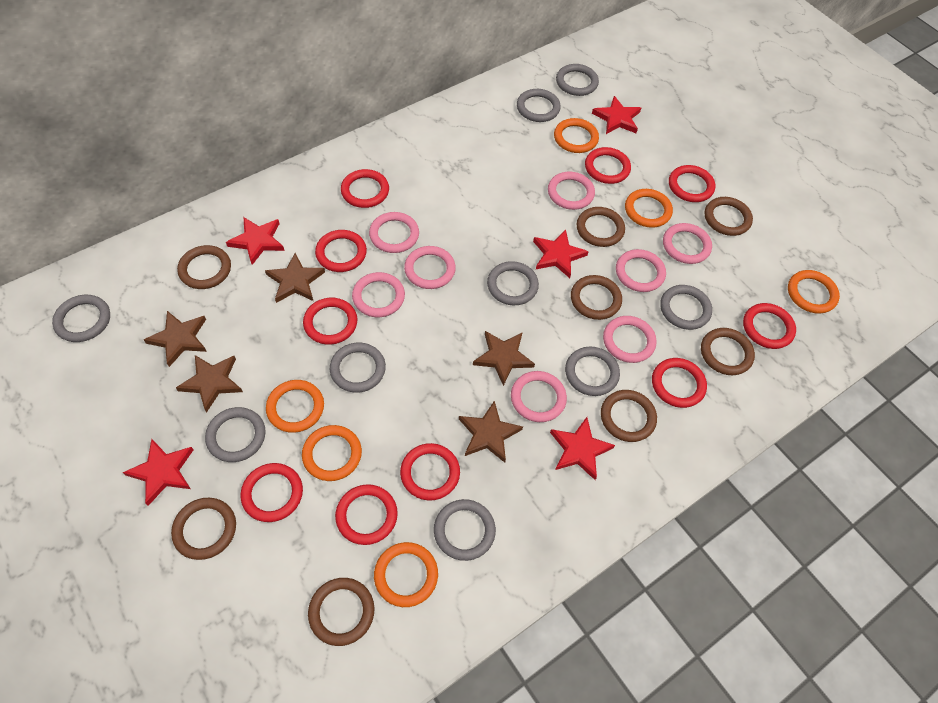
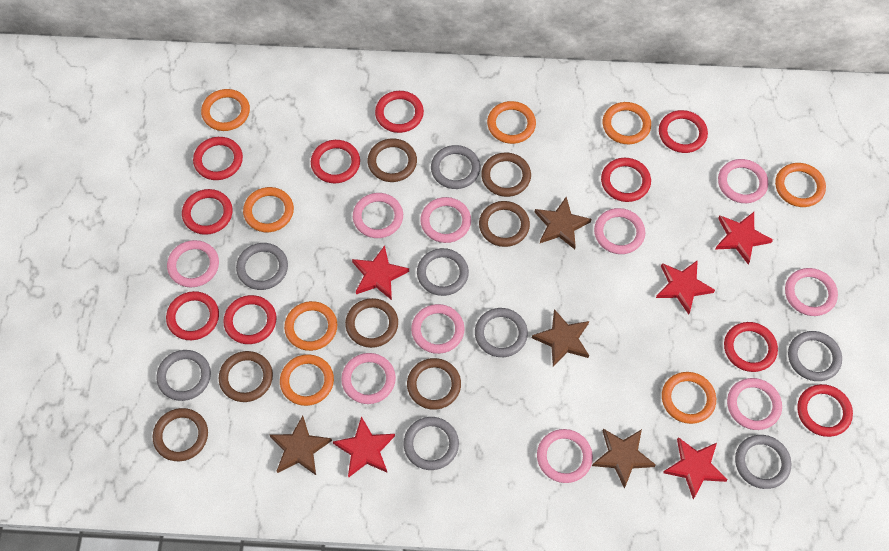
brown ring: [171,498,236,560] [177,245,231,289] [308,578,374,646] [571,275,622,320] [577,207,625,247] [601,390,657,442] [701,328,755,375] [705,197,753,236] = 8 -> [153,408,208,461] [219,351,273,402] [345,298,398,348] [368,138,417,182] [407,358,461,410] [479,201,530,247] [481,153,531,197] = 7
brown star: [144,311,207,367] [176,355,243,413] [265,253,325,303] [459,401,523,463] [473,331,535,386] = 5 -> [270,416,332,475] [532,309,589,366] [534,197,591,249] [592,429,656,489] = 4
grey ring: [52,295,110,342] [205,407,266,462] [330,343,386,393] [434,499,496,561] [487,261,539,305] [517,89,561,122] [556,64,599,96] [565,347,620,396] [660,285,712,330] = 9 -> [156,350,211,401] [236,243,288,290] [403,417,459,470] [417,248,469,296] [431,145,480,189] [475,308,528,357] [735,435,791,489] [788,331,842,381] = 8
orange ring: [266,380,324,433] [302,425,362,481] [374,542,438,607] [554,118,599,153] [625,189,673,228] [788,270,840,314] = 6 -> [201,89,250,131] [243,187,294,232] [280,354,334,406] [284,301,337,351] [487,101,536,144] [603,102,651,144] [662,372,716,424] [775,163,826,207] = 8
pink ring: [352,272,405,317] [369,212,419,253] [404,246,456,289] [511,371,567,422] [548,172,595,210] [603,316,657,363] [616,249,666,292] [663,223,712,264] = 8 -> [167,240,219,287] [341,353,396,404] [353,193,403,238] [411,304,464,354] [420,197,471,243] [537,429,593,483] [594,208,645,254] [718,159,768,203] [727,378,782,430] [785,268,838,316] = 10

